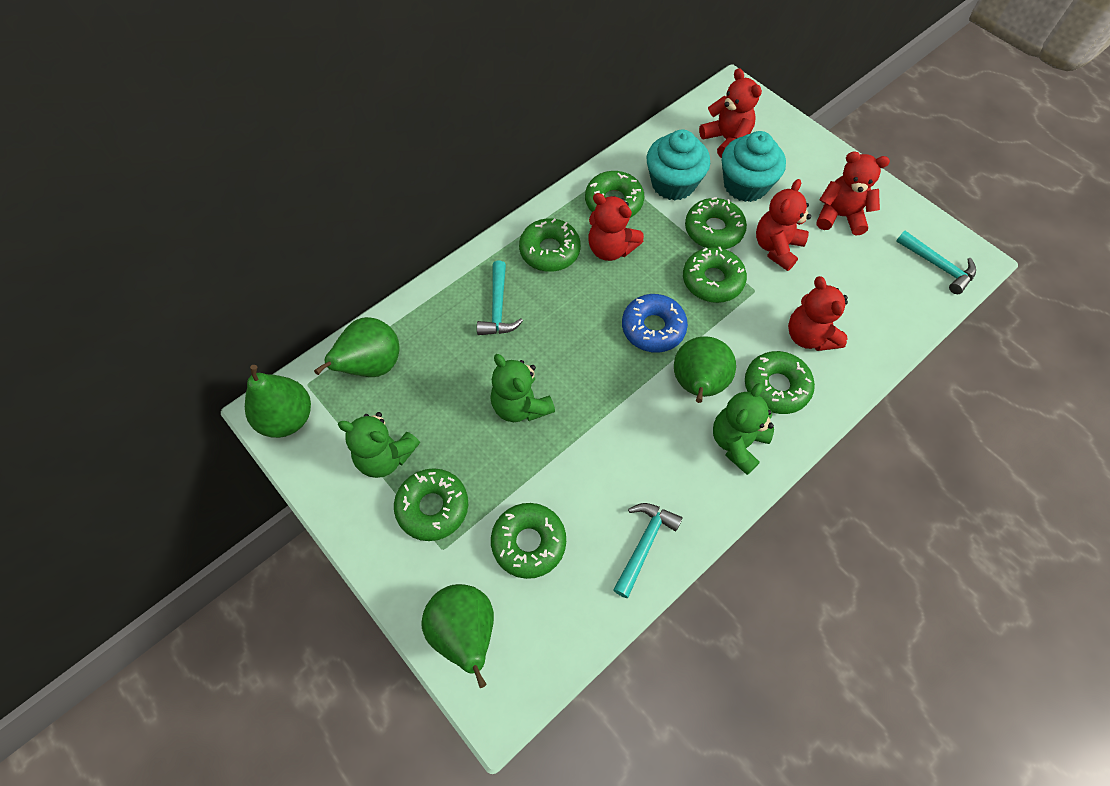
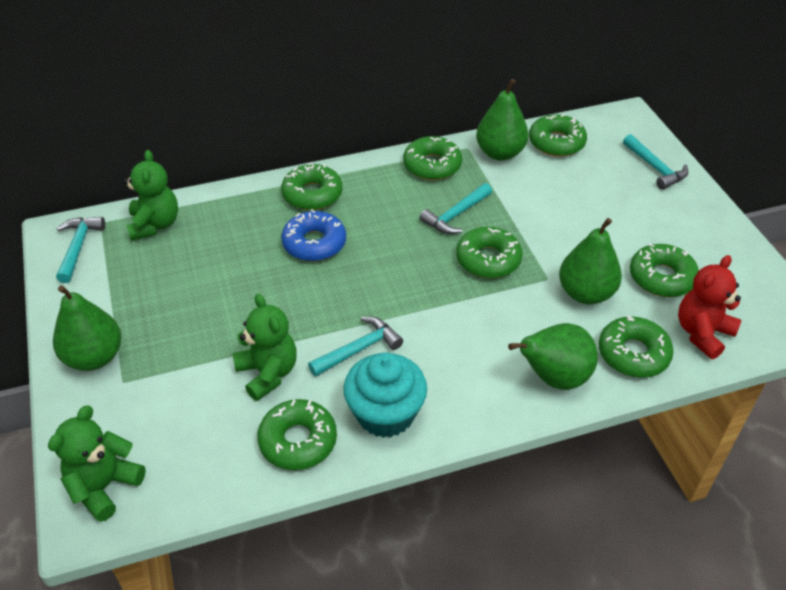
red teddy bear: [588,193,644,261] [699,68,762,158] [756,179,811,271] [788,276,848,351] [817,151,890,235] = 5 -> [678,255,741,359] = 1
turquoise cupcake: [647,130,710,200] [722,131,786,202] = 2 -> [343,353,427,438] = 1
turquoise hammer: [477,261,523,335] [613,503,683,598] [896,231,976,294] = 3 -> [56,217,105,283] [308,317,403,377] [420,183,492,234] [623,134,688,190] = 4

